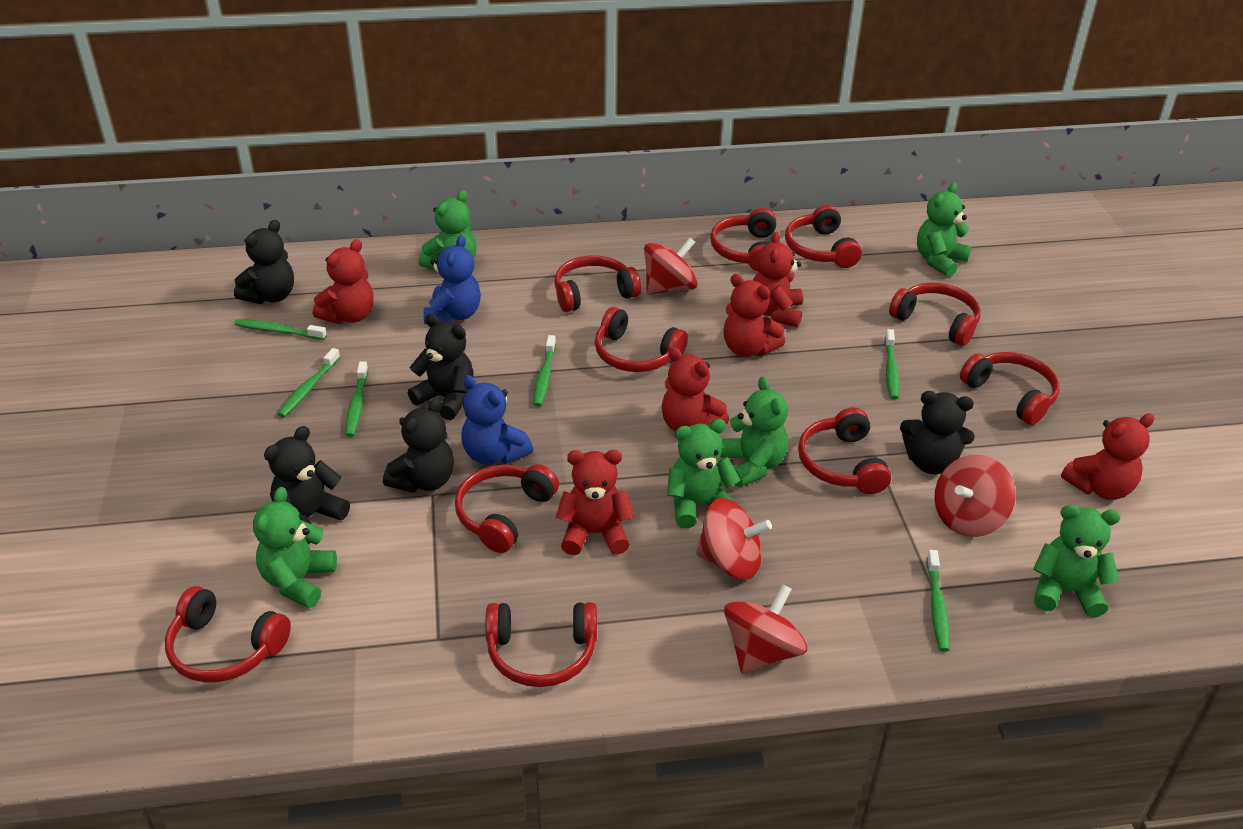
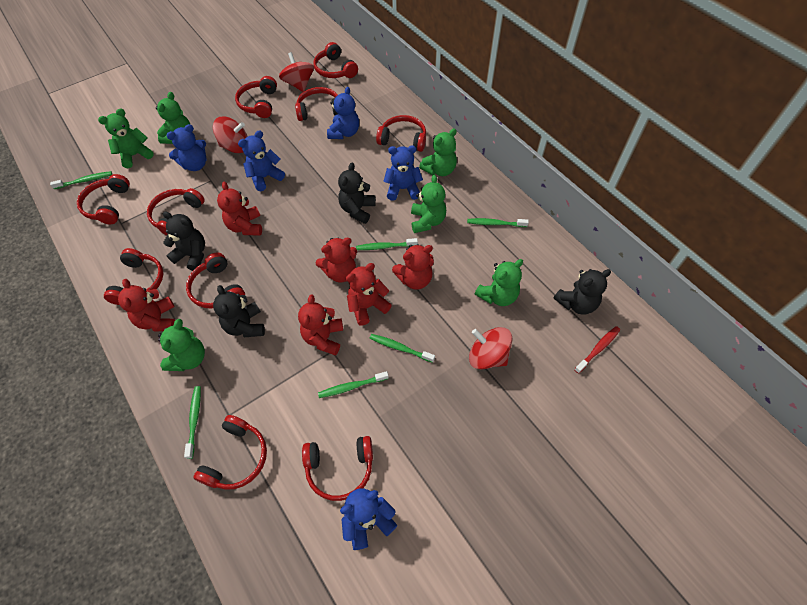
black teddy bear: [234,220,294,304] [264,426,350,544] [383,398,454,493] [408,314,474,420] [900,391,975,474] = 5 -> [163,211,205,271] [213,285,265,337] [338,162,376,224] [553,269,611,315] = 4
blue teddy bear: [424,235,481,324] [461,375,533,465] = 2 -> [166,124,206,171] [238,130,285,191] [327,87,359,139] [340,489,397,550] [383,146,423,201] = 5
red spinning top: [644,238,697,295] [696,498,772,580] [724,584,807,674] [934,455,1016,537] = 4 -> [213,116,248,153] [279,52,314,92] [469,327,512,369] = 3
red toothbrush: none = 0 -> [574,326,620,374] = 1

